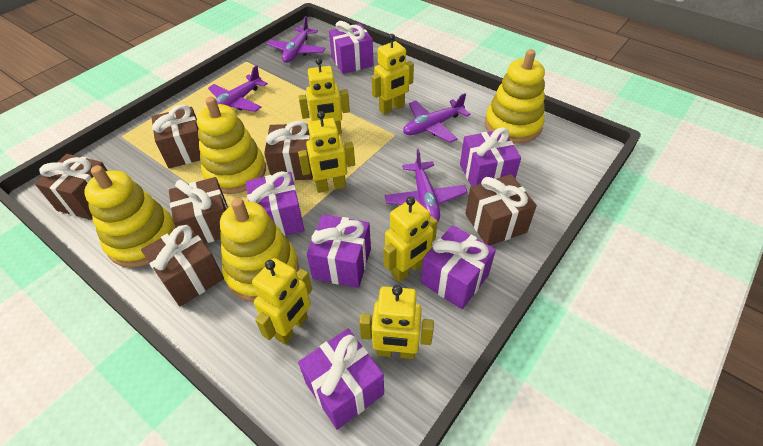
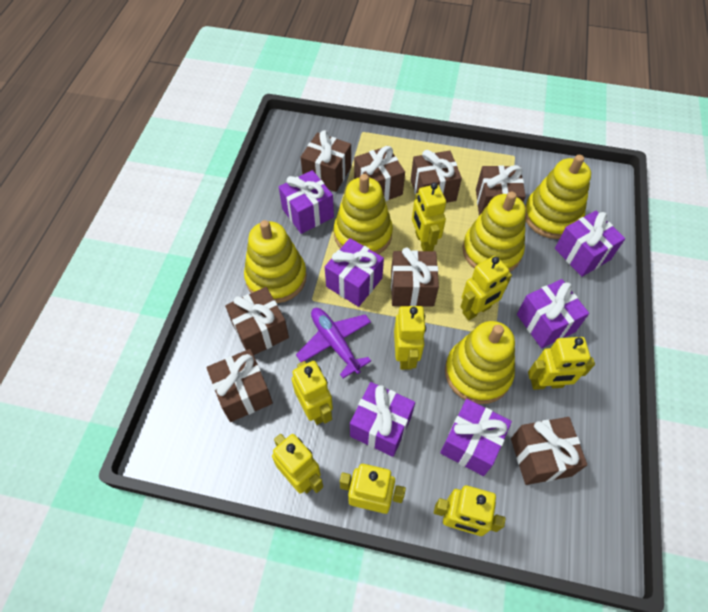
brown gift: [35,154,108,220] [141,223,224,306] [151,104,200,168] [169,177,228,244] [264,121,313,181] [465,174,537,246] = 6 -> [206,349,273,422] [225,287,289,355] [301,130,351,192] [354,146,405,201] [391,247,439,306] [411,150,462,203] [476,165,526,215] [511,417,587,485] = 8
purple plane: [208,65,268,112] [267,16,325,63] [385,149,468,222] [403,93,470,143] = 4 -> [296,308,371,378] = 1
yellow robot: [252,258,312,345] [298,58,350,134] [298,111,355,193] [359,285,434,359] [371,34,414,115] [383,197,438,282] = 6 -> [272,434,323,494] [292,361,333,425] [340,464,406,514] [394,306,426,370] [412,182,446,251] [434,485,506,536] [460,256,512,320] [528,337,595,390] = 8
yellow stacking toy: [84,165,176,267] [197,97,266,194] [220,198,299,302] [485,49,545,144] = 4 -> [244,220,307,303] [334,174,393,254] [445,321,515,404] [462,192,526,272] [525,155,591,239] = 5

